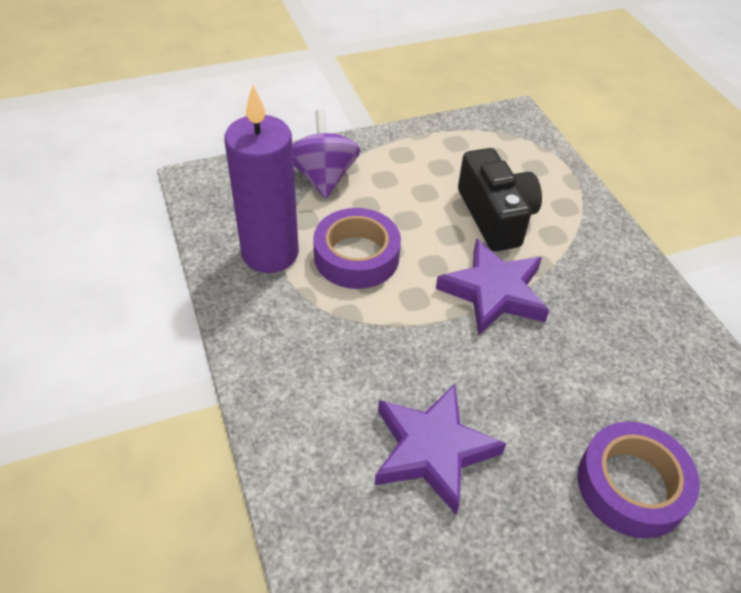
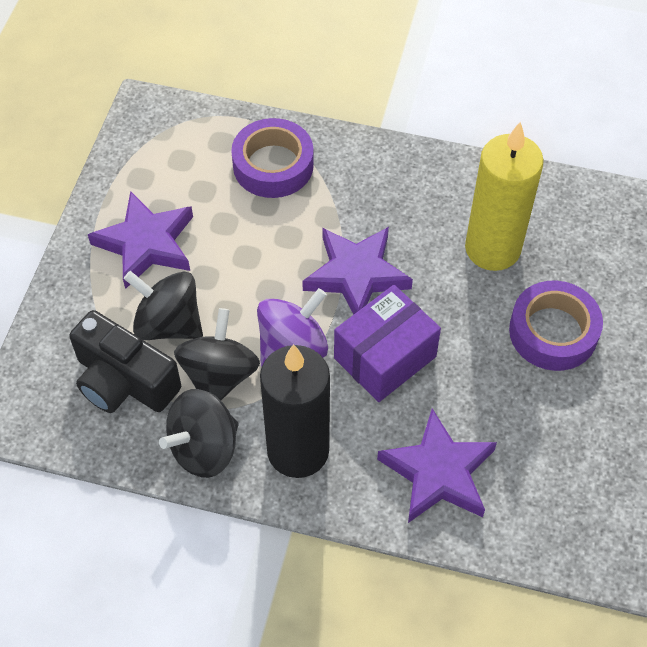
black candle: none = 0 -> [260,344,330,478] = 1
black spinning top: none = 0 -> [124,271,203,340] [159,389,239,478] [174,308,260,400] = 3
purple box: none = 0 -> [334,285,441,402] = 1
purple candle: [224,84,299,273] = 1 -> none = 0
purple star: [375,384,507,515] [436,239,549,336] = 2 -> [88,191,193,289] [302,227,413,315] [377,408,497,523] = 3
yellow candle: none = 0 -> [465,122,544,271] = 1

